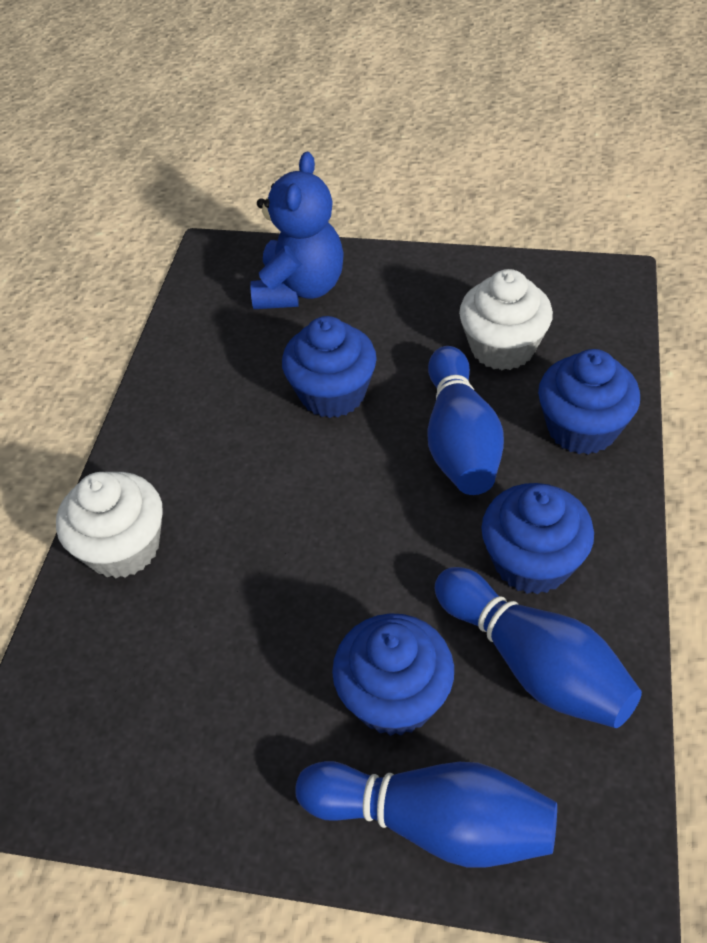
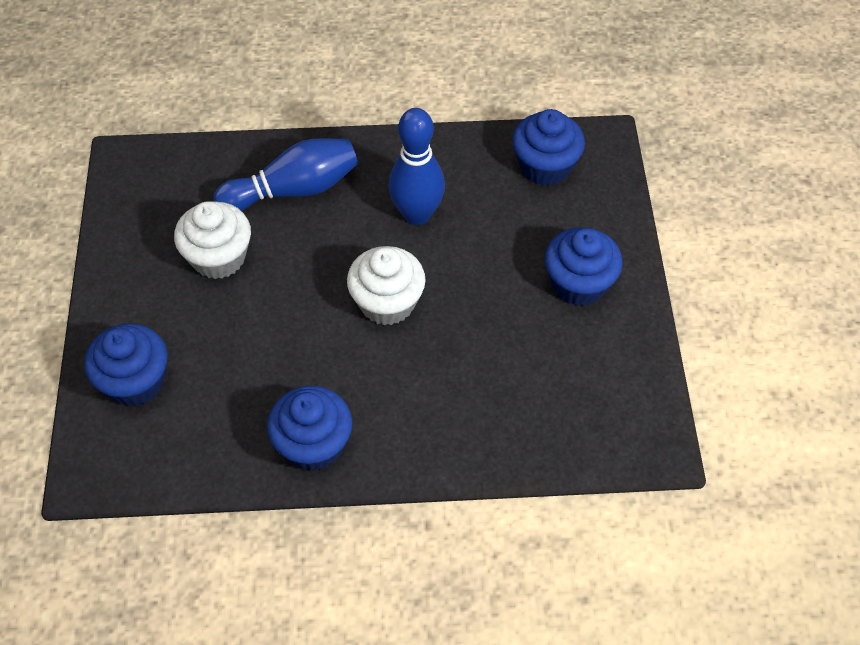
blue bowling pin: [295,761,557,867] [427,346,504,495] [435,567,642,728] = 3 -> [214,138,358,211] [389,108,445,225] = 2
blue teddy bear: [250,152,344,309] = 1 -> none = 0

